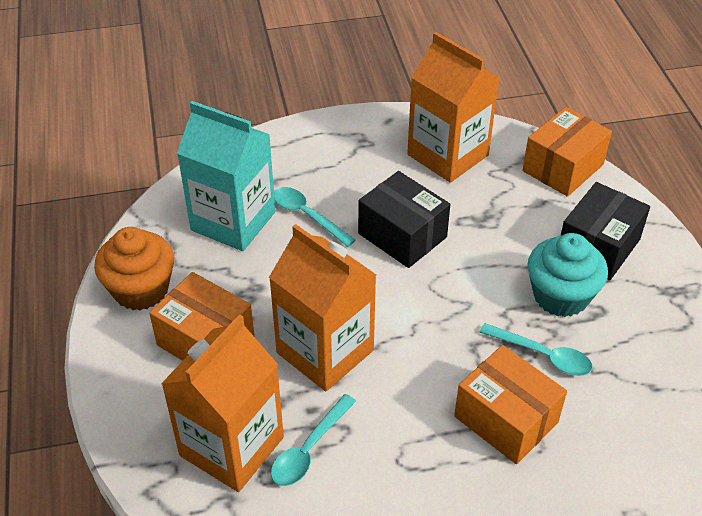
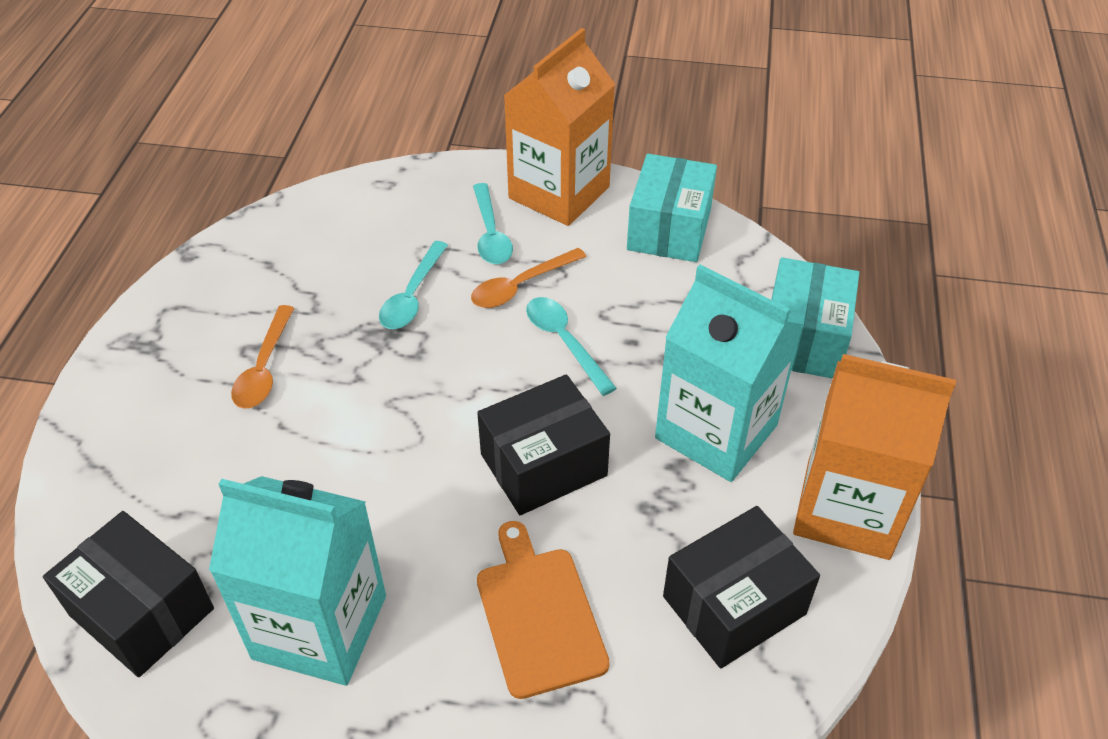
black box: [358,171,450,268] [561,182,650,281] = 2 -> [43,511,214,677] [477,374,610,515] [663,506,820,669] = 3
orange box: [149,272,255,361] [454,345,567,464] [522,107,612,197] = 3 -> none = 0
orange carton: [161,314,284,492] [269,224,376,391] [407,32,499,183] = 3 -> [504,28,615,226] [793,354,956,560] = 2
orange cupcake: [94,227,174,310] = 1 -> none = 0
orange cutting board: none = 0 -> [477,521,610,699] = 1
orange spoon: none = 0 -> [231,305,294,408] [471,248,586,308] = 2
turquoise box: none = 0 -> [627,154,717,262] [771,257,859,379] = 2
turquoise carton: [177,101,275,251] = 1 -> [209,476,386,686] [655,265,803,482] = 2
turquoise cupcake: [528,233,608,317] = 1 -> none = 0

